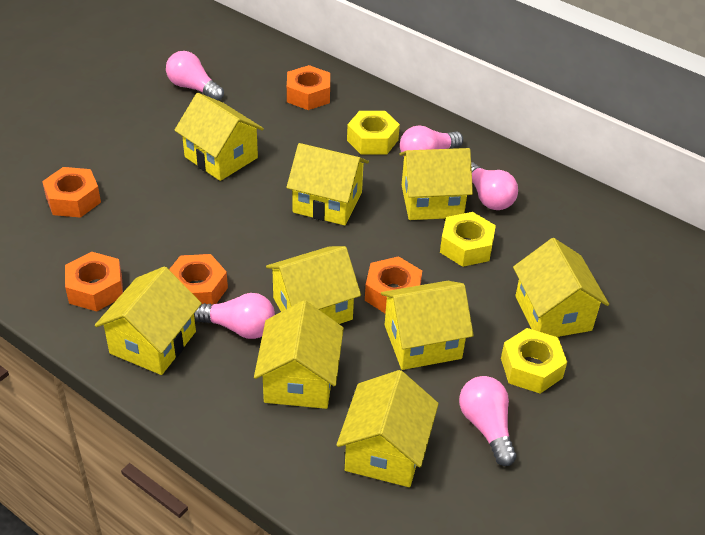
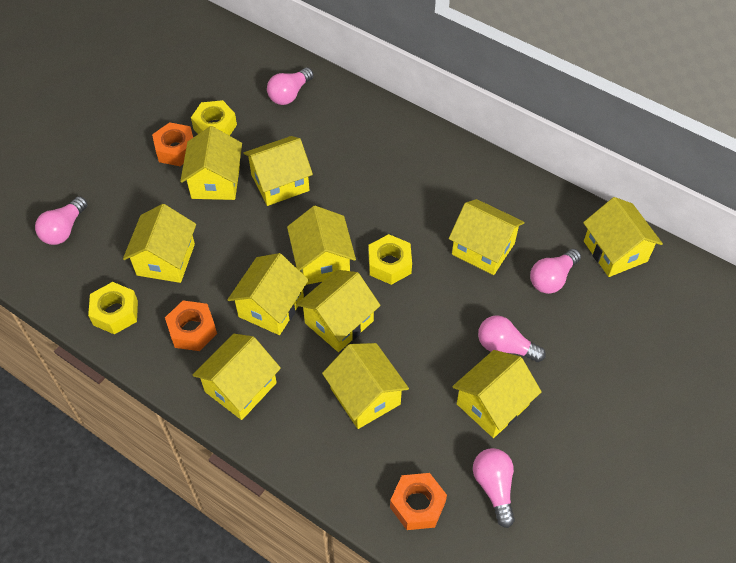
orange nut: [42,167,101,218] [65,252,123,311] [169,254,228,304] [287,65,330,110] [365,256,422,313] = 5 -> [152,122,193,166] [165,301,217,351] [390,473,447,530] = 3
yellow house: [95,266,202,375] [174,93,264,181] [254,300,344,409] [266,246,361,324] [286,143,369,226] [336,370,439,487] [381,281,474,370] [400,148,473,220] [513,238,609,337] = 9 -> [123,204,196,283] [180,126,242,200] [193,334,281,420] [228,253,309,335] [243,136,313,206] [287,206,356,285] [296,270,381,352] [322,343,409,429] [449,199,525,275] [452,350,542,438] [583,197,663,277] = 11

